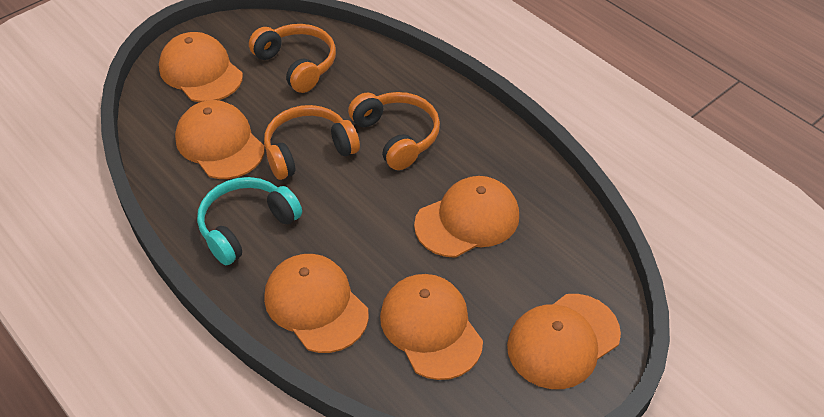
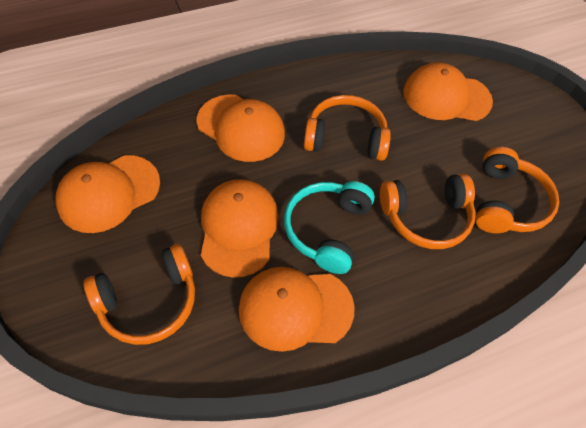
orange cap: [159,32,243,102] [175,100,265,179] [264,254,369,353] [380,274,483,380] [414,176,519,258] [507,294,621,389] = 6 -> [55,155,160,233] [196,95,285,162] [201,179,279,278] [239,267,355,352] [403,62,493,121] = 5
orange headphones: [249,24,336,93] [264,105,360,180] [348,92,440,170] = 3 -> [84,244,195,345] [304,95,391,161] [380,174,476,249] [475,147,559,233] = 4

